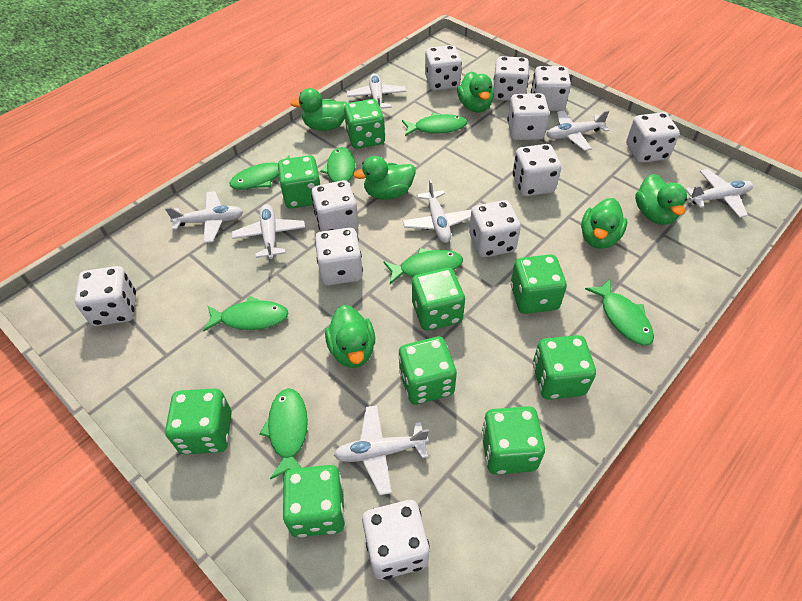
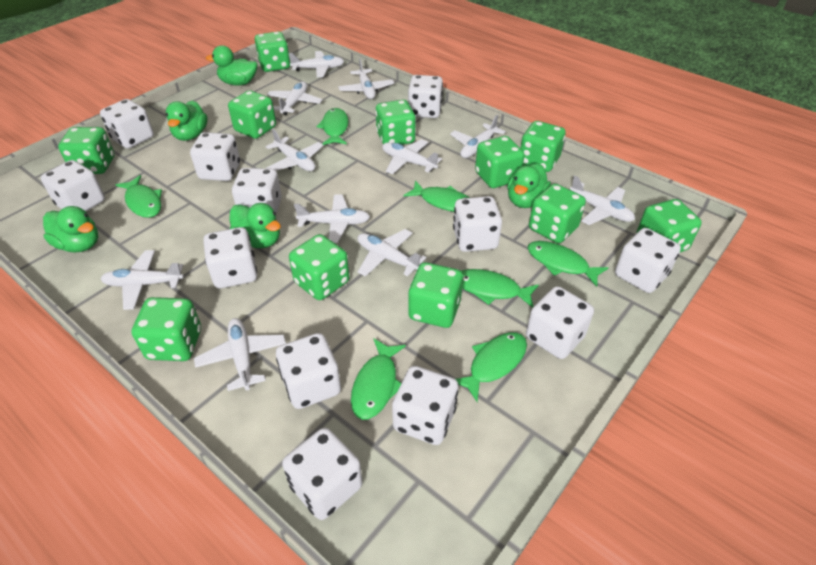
green dice: [165,389,232,454] [278,155,320,209] [283,465,345,537] [344,99,385,149] [399,337,457,405] [412,268,465,330] [481,406,545,474] [511,254,567,314] [533,335,596,400] = 9 -> [58,127,115,174] [132,297,201,361] [228,90,276,139] [255,31,290,72] [289,234,349,300] [375,100,415,145] [408,262,463,328] [475,136,525,188] [521,121,566,172] [529,184,586,243] [636,199,702,252] = 11
green duck: [290,88,347,131] [325,305,375,368] [353,156,416,200] [457,72,494,113] [581,198,627,249] [635,174,687,225] = 6 -> [43,206,99,252] [166,100,208,141] [206,45,257,86] [229,203,281,248] [507,163,551,208] = 5
white dice: [75,266,136,326] [311,180,359,232] [315,228,363,285] [362,500,430,580] [425,45,462,91] [469,200,521,257] [493,56,529,101] [507,93,549,140] [513,144,561,196] [531,66,571,111] [626,112,680,163] = 11 -> [41,160,105,212] [100,99,154,149] [190,132,240,181] [203,227,257,288] [232,168,282,214] [276,333,341,409] [282,428,363,520] [392,366,458,445] [408,75,443,118] [453,196,502,252] [526,286,594,359] [615,228,681,293] = 12
white plane: [165,191,244,243] [232,204,305,259] [334,405,429,495] [347,73,406,109] [403,179,472,243] [546,110,609,151] [685,169,753,218] = 7 -> [101,250,184,310] [194,318,286,391] [266,129,323,171] [267,81,323,115] [288,51,344,77] [294,195,370,243] [338,58,394,99] [357,229,426,277] [382,139,442,174] [450,115,506,158] [570,175,635,225] = 11

